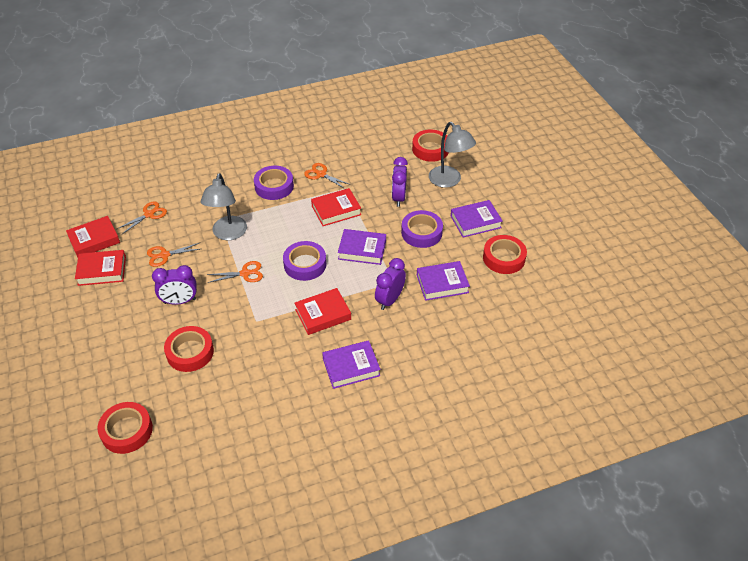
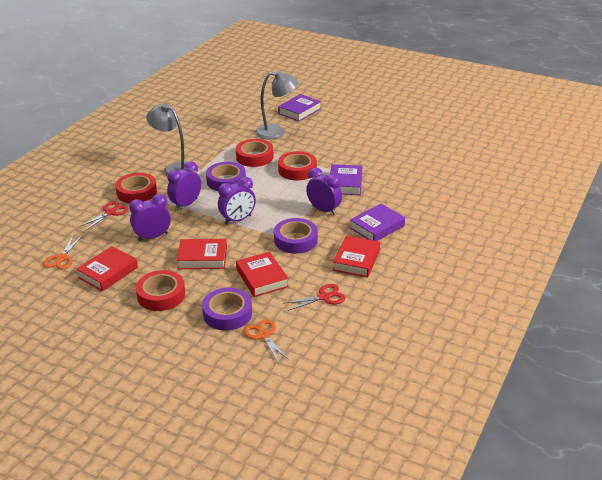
orange scissors: [117,201,167,234] [147,243,200,267] [207,261,263,283] [304,163,351,189] = 4 -> [43,235,83,270] [244,319,290,364] = 2
purple book: [322,340,381,389] [338,229,386,265] [417,261,470,301] [451,200,503,237] = 4 -> [278,94,321,121] [330,164,362,195] [350,204,405,241] = 3
purple clock: [152,265,197,305] [375,258,406,310] [392,157,408,207] = 3 -> [129,194,171,241] [167,161,201,211] [218,177,256,224] [306,167,342,215] = 4
red scissors: none = 0 -> [79,201,129,230] [285,284,345,311] = 2

